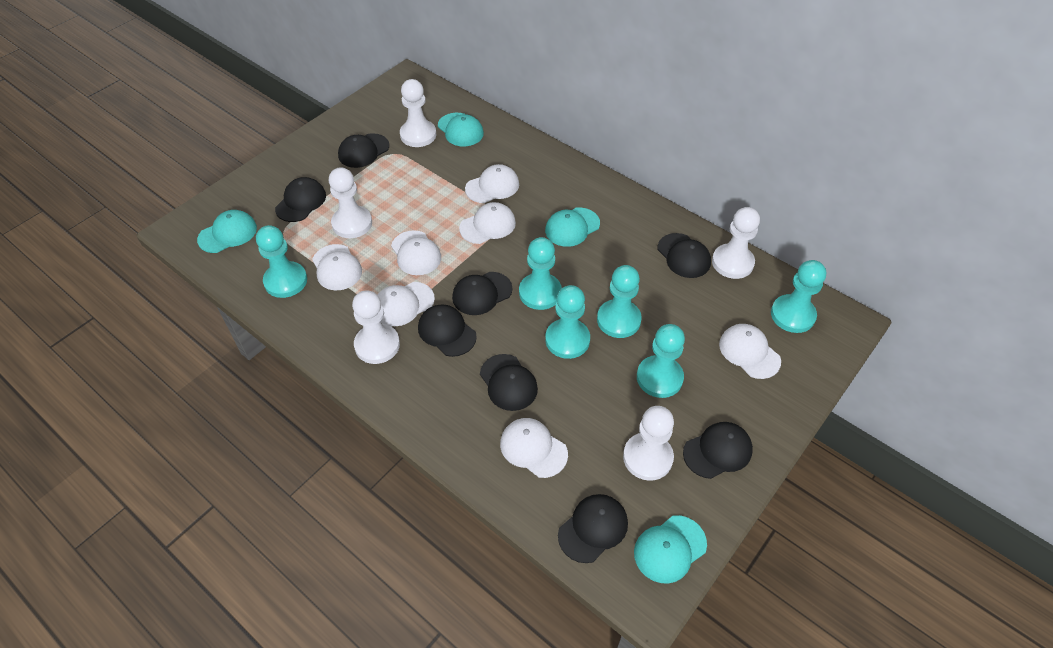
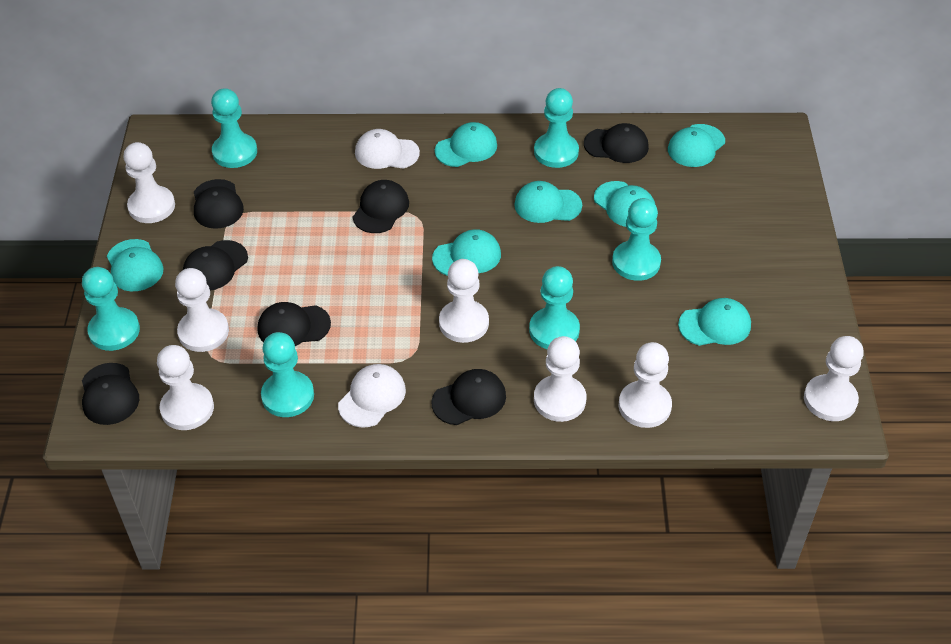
black cap: [275,177,326,222] [338,133,389,168] [418,304,477,357] [452,272,513,315] [480,354,538,411] [558,494,628,563] [658,233,711,278] [683,422,753,479] = 8 -> [82,363,139,425] [183,240,248,291] [194,179,244,229] [258,302,331,346] [353,180,409,233] [432,369,506,425] [584,123,649,163] = 7
turquoise cap: [197,210,257,253] [438,113,484,146] [545,207,600,247] [634,515,707,583] = 4 -> [107,239,164,291] [432,229,501,276] [435,122,497,167] [514,181,582,223] [594,181,655,227] [668,124,725,167] [678,298,751,346] = 7
white cap: [312,244,362,290] [378,282,435,326] [391,230,441,275] [459,202,516,244] [465,164,519,203] [500,418,568,478] [719,324,781,379] = 7 -> [338,364,406,428] [355,129,420,169] = 2
white pawn: [329,167,372,238] [352,290,400,364] [400,79,436,147] [623,406,674,481] [712,207,760,279] = 5 -> [123,142,175,223] [157,345,214,430] [175,268,229,352] [439,259,489,343] [534,336,586,422] [619,342,672,428] [804,336,864,421] = 7

